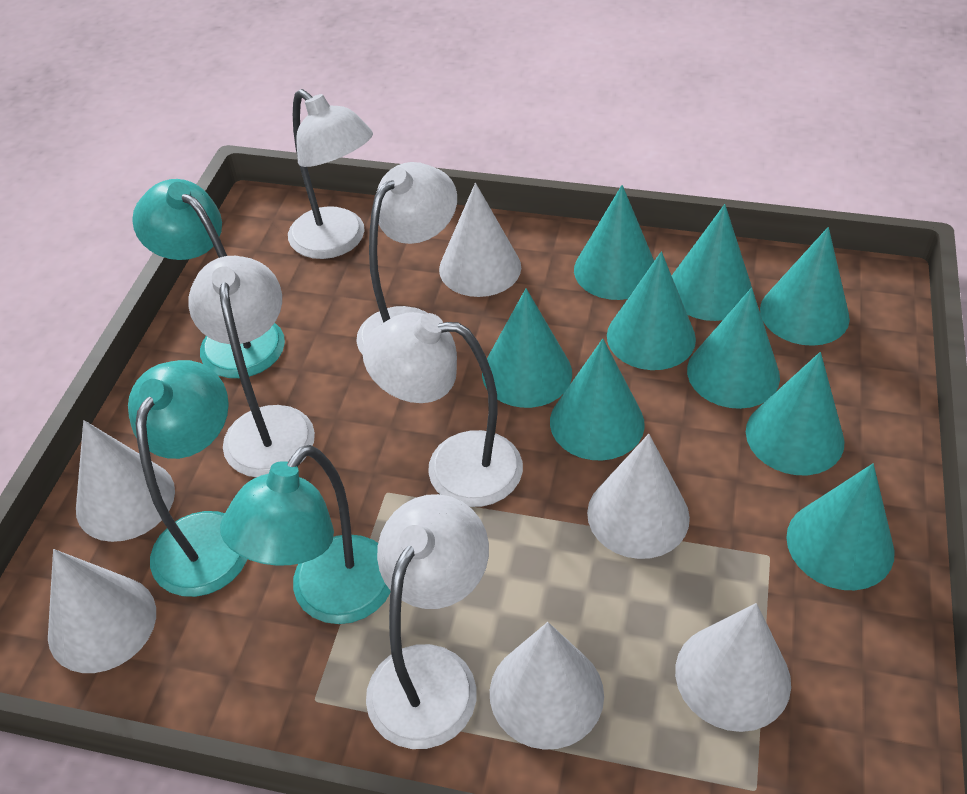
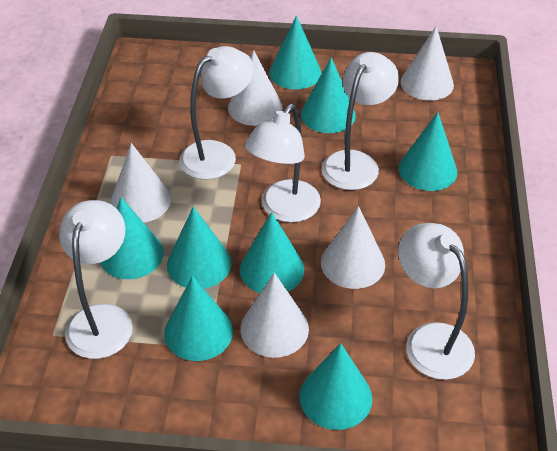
turquoise cone: [482,288,572,408] [550,339,645,460] [574,185,654,300] [607,252,696,370] [672,204,752,321] [687,288,780,409] [746,352,845,475] [760,227,850,346] [786,463,895,590] = 9 -> [100,197,164,279] [164,276,233,361] [167,207,232,289] [240,212,304,293] [269,16,321,89] [299,343,372,430] [301,57,356,133] [399,112,457,191] = 8
turquoise lamp: [128,360,247,597] [132,179,285,378] [220,445,390,624] = 3 -> none = 0
white cone: [48,549,156,673] [76,420,175,542] [439,183,521,297] [490,622,604,750] [587,434,690,559] [675,603,791,732] = 6 -> [111,143,171,223] [228,50,282,126] [240,273,309,358] [321,206,385,289] [401,26,454,100] = 5

